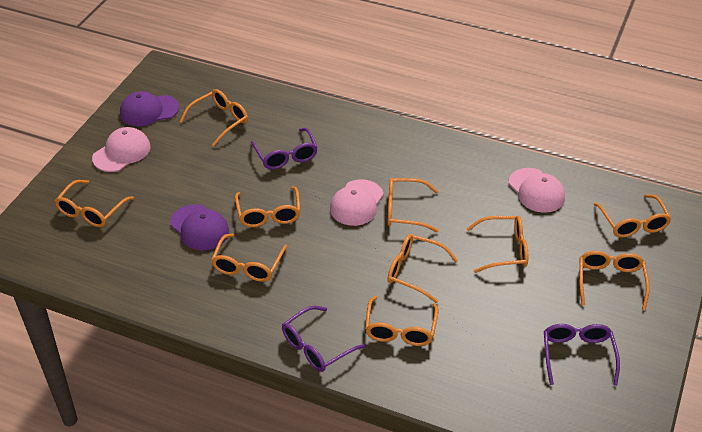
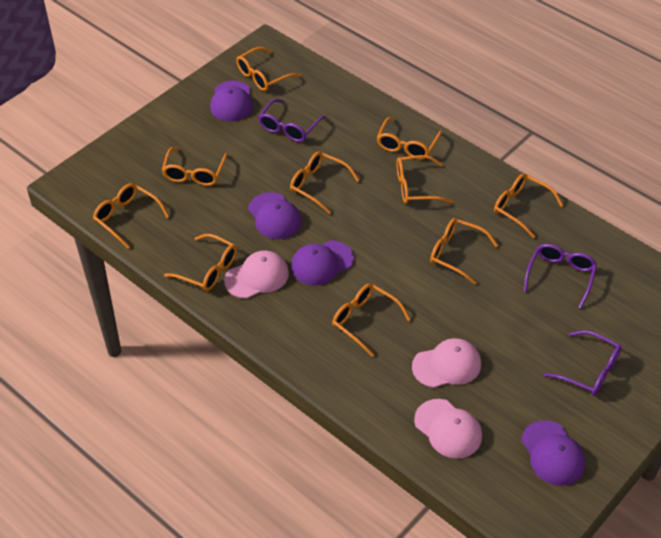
purple cap: [120,91,179,126] [170,204,229,250] = 2 -> [210,81,253,122] [248,192,302,239] [291,240,354,286] [521,420,586,486] = 4

